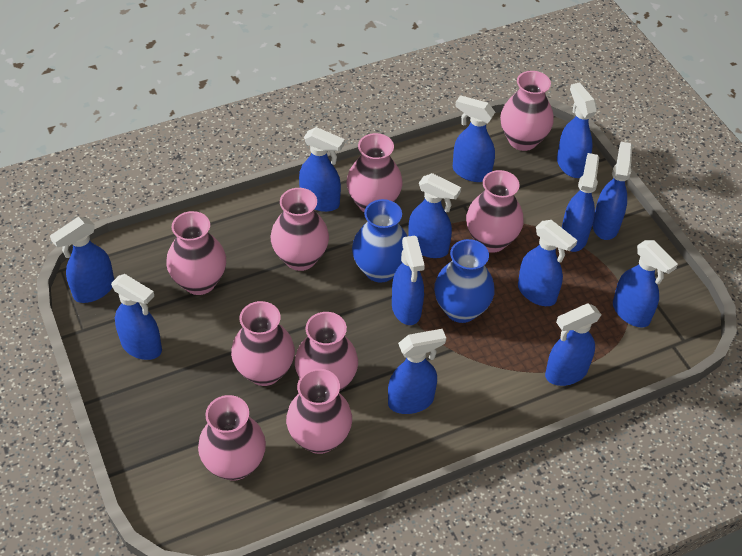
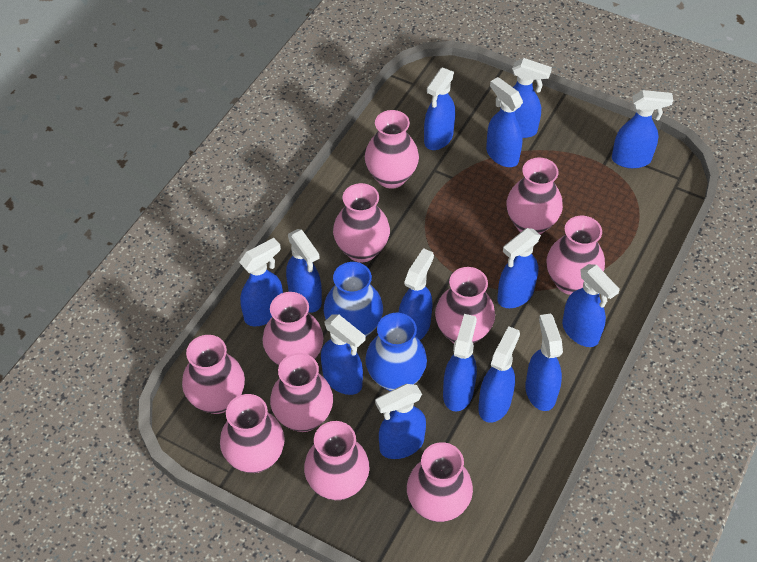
blue spray bottle: [50,217,114,303] [111,274,162,360] [299,127,345,212] [388,329,446,414] [392,236,425,325] [408,173,461,258] [453,95,495,182] [518,220,578,306] [545,304,601,386] [557,82,597,178] [562,153,599,252] [593,142,632,240] [613,240,678,328] = 13 -> [239,238,283,326] [286,229,322,313] [321,314,366,395] [375,384,426,459] [398,248,434,340] [424,67,455,150] [443,314,477,411] [478,326,520,423] [486,77,523,167] [497,228,541,308] [500,58,552,138] [525,314,563,411] [562,264,620,347] [612,90,673,168] = 14
pink vase: [166,211,226,295] [198,395,266,481] [231,301,295,386] [271,188,329,271] [286,369,352,454] [295,312,358,392] [347,133,402,212] [466,170,523,253] [500,71,554,151] = 9 -> [182,335,245,414] [220,394,285,473] [263,292,324,365] [270,353,333,432] [304,421,370,500] [333,183,390,262] [365,110,419,189] [407,442,473,522] [435,267,495,343] [507,158,563,234] [546,216,605,295] = 11

